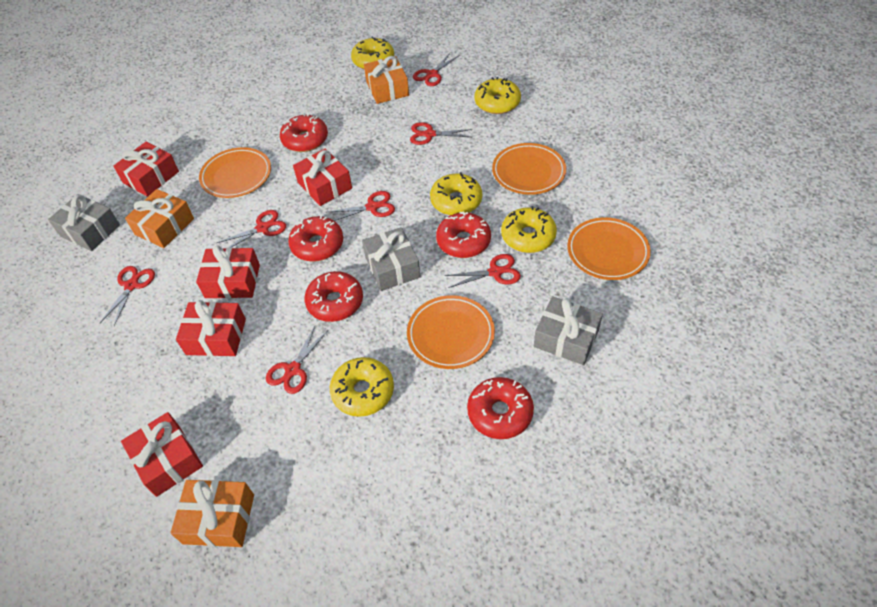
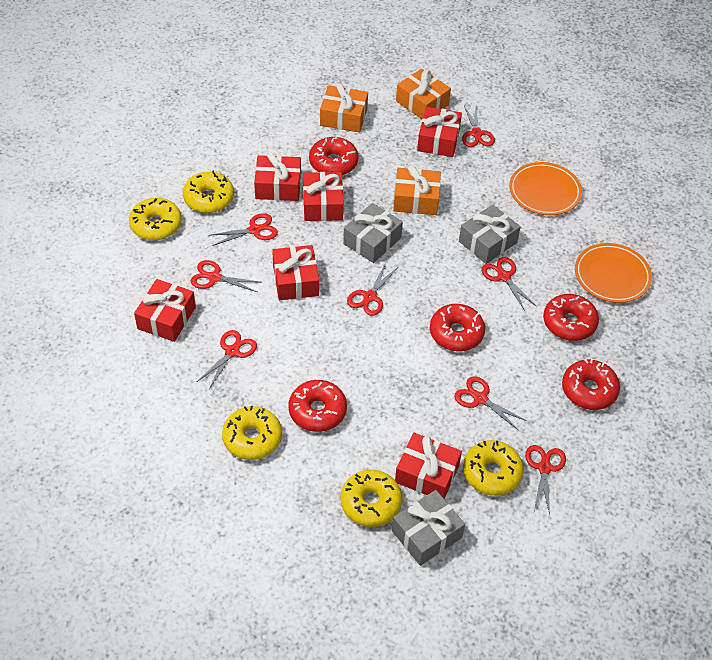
orange plate: [199,147,271,198] [407,295,495,369] [492,143,566,195] [567,217,651,280] = 4 -> [509,162,582,215] [575,243,652,303] = 2
red gift: [113,142,179,197] [121,412,203,497] [176,300,246,356] [196,245,260,298] [293,149,352,206] = 5 -> [134,279,196,342] [254,152,301,201] [272,245,319,300] [303,172,344,221] [395,433,462,499] [417,107,462,157] = 6
red scissors: [100,266,155,326] [217,210,286,248] [266,326,328,394] [328,191,395,221] [410,122,472,145] [413,53,458,86] [445,254,521,288] = 7 -> [190,260,260,292] [197,330,257,389] [208,213,278,246] [347,263,398,316] [454,377,527,431] [462,105,495,147] [481,257,537,311] [525,445,566,514] = 8

